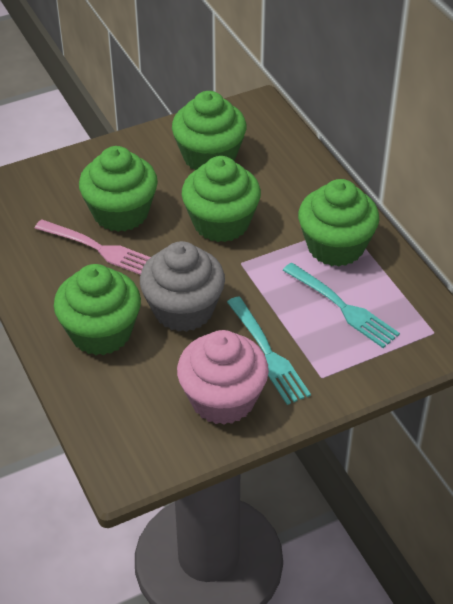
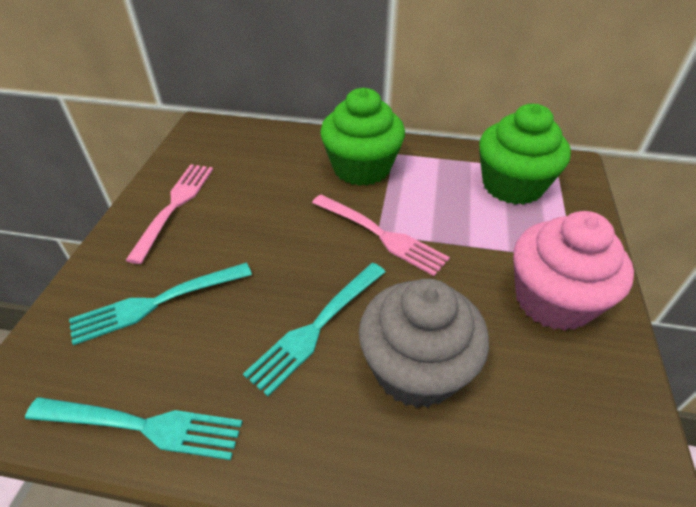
green cupcake: [54,264,141,355] [79,146,158,232] [172,91,246,170] [182,156,261,242] [298,179,379,267] = 5 -> [320,88,405,186] [479,104,571,205] = 2
pink fork: [35,219,151,275] = 1 -> [125,164,213,264] [312,194,450,276] = 2
turquoise fork: [227,297,311,405] [283,263,400,348] = 2 -> [25,397,242,460] [69,262,252,345] [243,263,385,396] = 3

